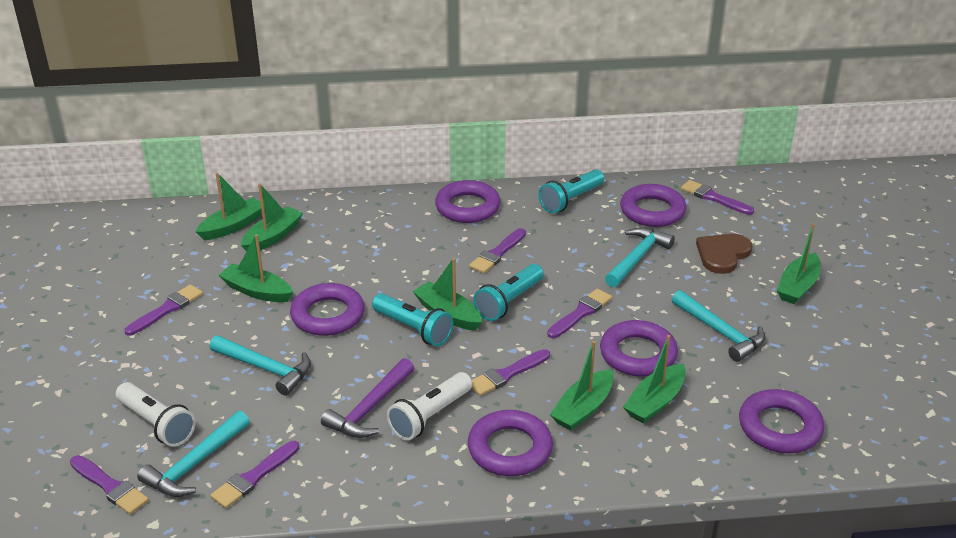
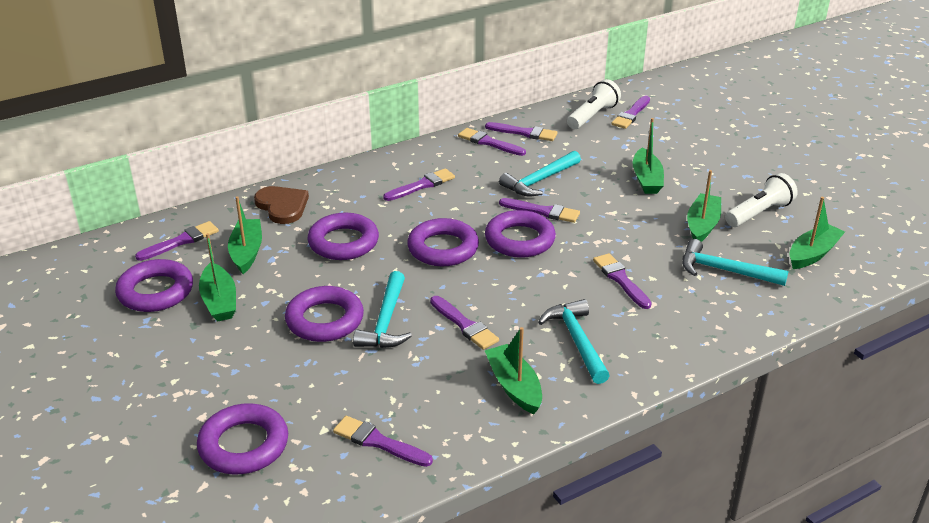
green boat: [196,173,262,240] [219,234,293,302] [241,183,303,252] [413,258,482,331] [550,341,614,431] [623,335,686,424] [777,223,821,304] = 7 -> [199,233,236,322] [228,196,262,274] [485,327,542,414] [633,118,664,194] [687,170,721,242] [789,197,845,269] = 6
purple brush: [70,455,149,514] [125,284,203,336] [210,441,299,508] [469,228,526,273] [472,349,550,396] [547,289,612,338] [681,180,754,215] = 7 -> [135,221,219,261] [333,416,433,467] [383,168,455,201] [430,296,499,350] [458,128,526,156] [485,122,557,141] [499,198,580,223] [593,253,652,309] [611,96,650,129] = 9
purple hammer: [321,358,414,438] = 1 -> none = 0
turquoise flashlight: [372,293,453,346] [473,264,543,321] [539,169,604,213] = 3 -> none = 0

